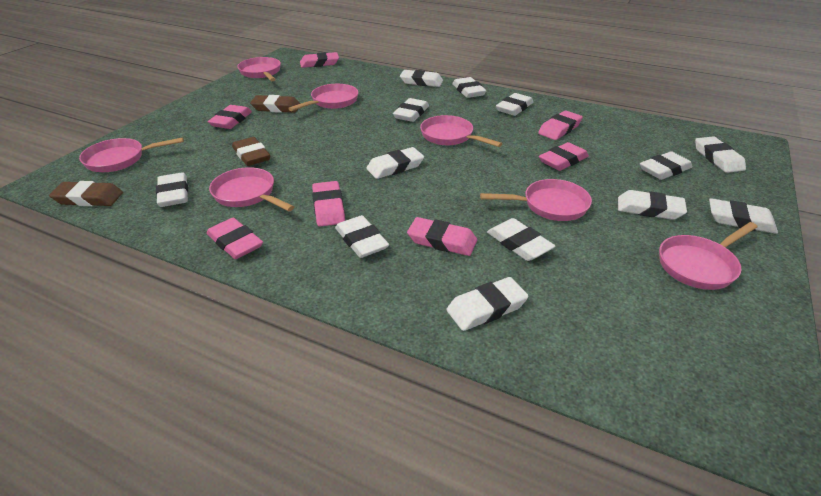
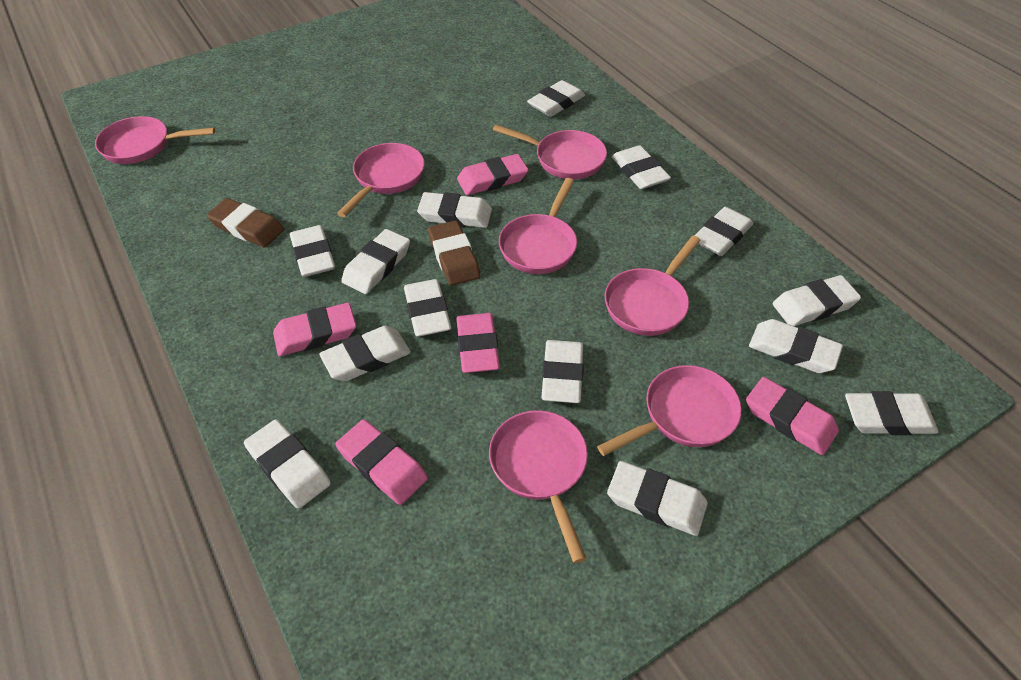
brown eraser: [49,181,123,206] [232,137,270,166] [250,95,300,113] = 3 -> [207,198,284,247] [428,221,480,286] = 2
pink eraser: [207,218,263,259] [208,105,252,129] [300,52,339,68] [312,181,345,227] [407,217,477,256] [538,110,583,140] [539,142,589,171] = 7 -> [273,303,356,356] [335,419,428,505] [456,313,500,373] [457,154,528,195] [746,377,839,455] = 5
white eraser: [156,172,188,207] [335,215,389,258] [366,147,424,179] [393,98,429,122] [400,70,443,87] [446,277,529,331] [452,77,486,98] [487,218,555,261] [496,93,533,116] [618,190,687,220] [640,151,693,180] [695,136,746,173] [709,198,778,234] = 13 -> [244,419,331,509] [290,225,335,277] [319,326,411,381] [341,229,410,294] [404,279,452,337] [417,192,492,228] [527,80,585,117] [541,340,584,403] [607,461,708,536] [611,145,671,189] [695,207,753,256] [749,319,843,373] [773,275,861,326] [845,391,938,435] = 14

